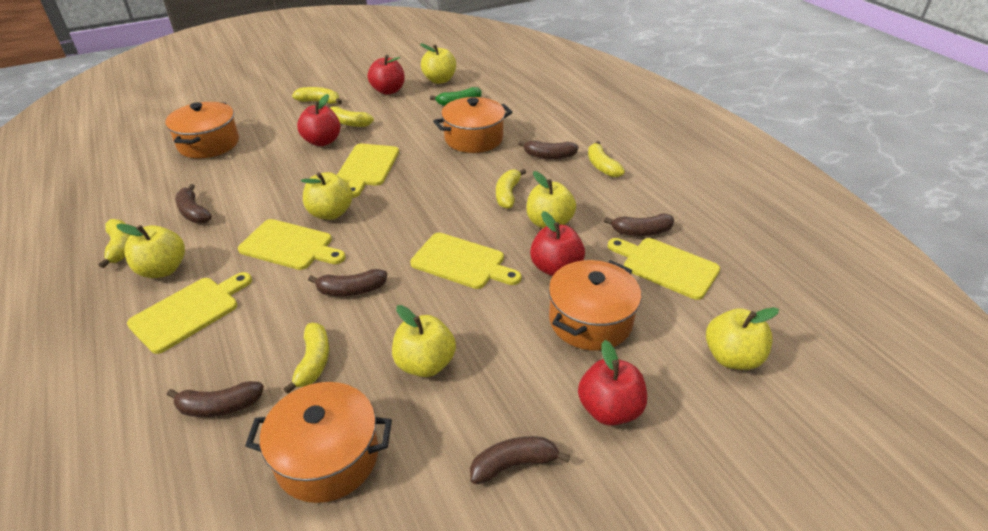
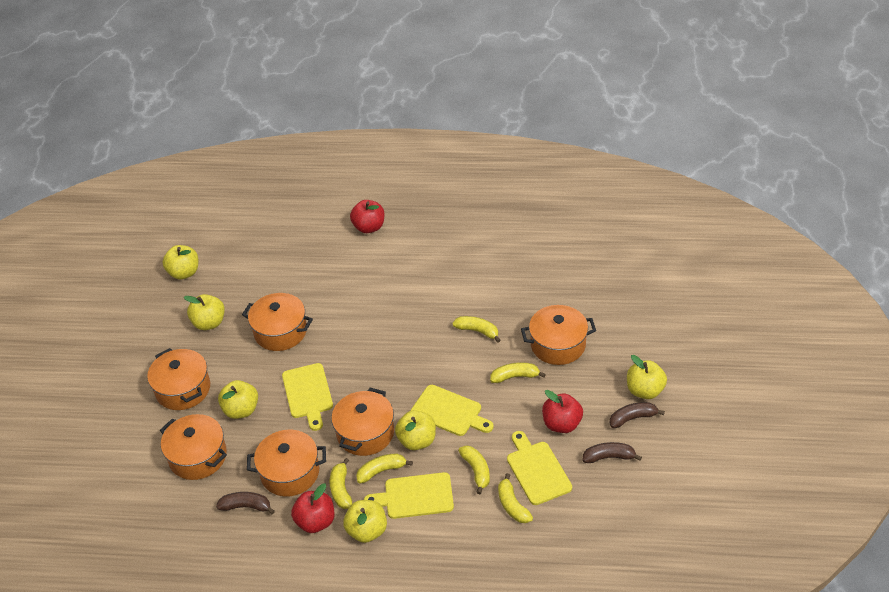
brown banana: [167,381,264,417] [176,184,212,224] [308,269,387,296] [470,436,570,484] [518,141,578,159] [604,213,674,236] = 6 -> [216,492,275,514] [582,442,642,463] [610,402,665,428] = 3
green banana: [430,87,481,106] = 1 -> none = 0
orange pot: [165,102,239,158] [245,382,392,503] [433,97,512,153] [548,260,641,351] = 4 -> [147,348,210,410] [160,414,227,480] [242,293,313,351] [247,430,326,497] [331,388,394,456] [521,305,596,365] = 6
red apple: [297,94,341,146] [368,55,405,95] [530,211,585,276] [578,340,647,426] = 4 -> [291,484,334,533] [350,200,384,233] [542,390,583,433] = 3
yellow cutting board: [127,272,252,354] [238,219,346,270] [337,144,399,198] [410,233,521,289] [608,238,720,300] = 5 -> [282,363,333,431] [364,472,454,519] [411,385,494,436] [507,431,572,505] = 4

